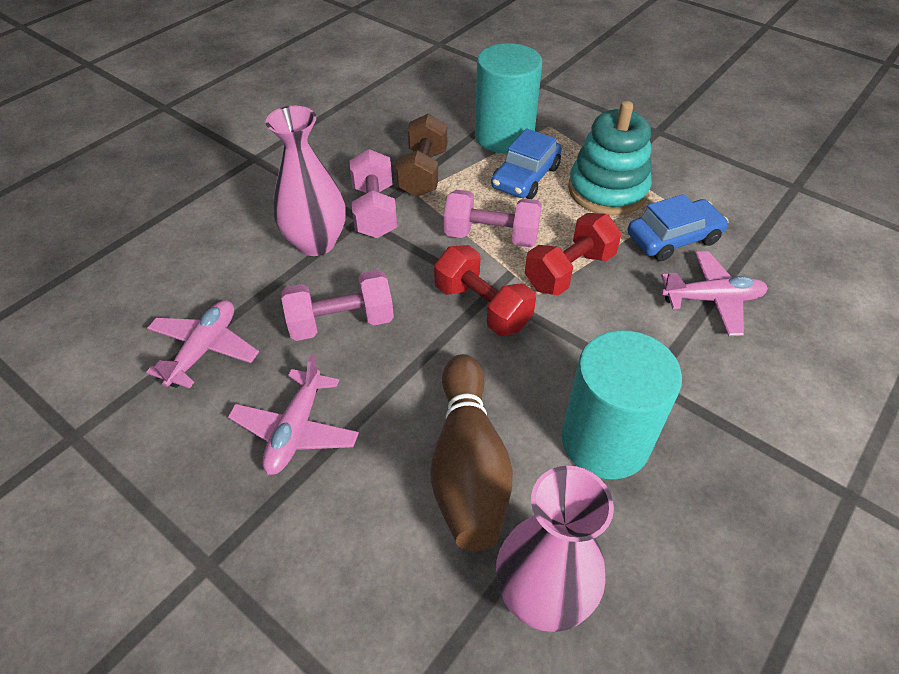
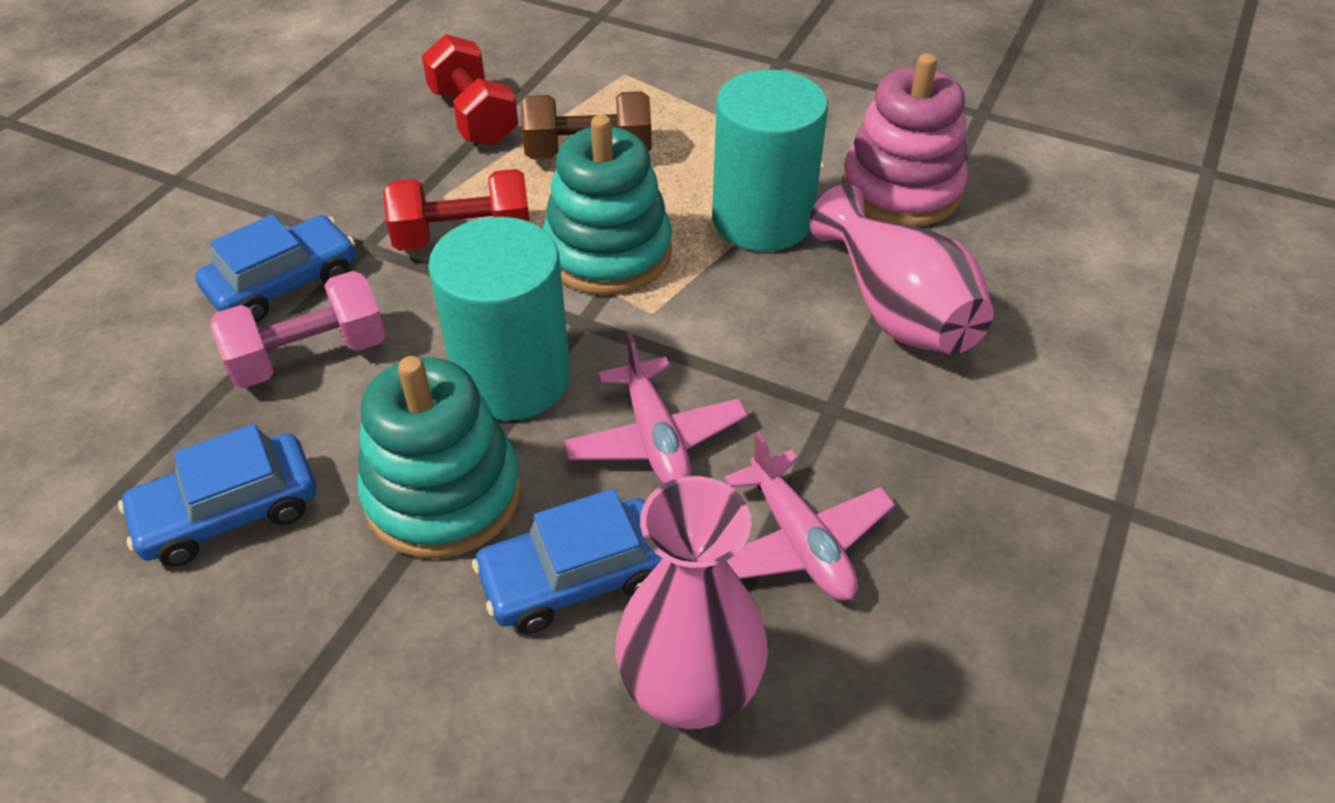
blue car: [491,128,562,199] [628,194,728,261] = 2 -> [118,424,316,567] [195,214,355,322] [472,489,663,634] = 3
brown bowling pin: [430,354,513,551] = 1 -> none = 0
pink dumbbell: [281,270,394,341] [350,149,397,238] [444,190,542,247] = 3 -> [210,271,386,388] = 1
pink plane: [146,300,259,389] [228,354,359,475] [661,251,768,336] = 3 -> [563,333,748,484] [724,431,895,601] = 2
pink stacking toy: none = 0 -> [842,54,968,227] = 1
turquoise stacking toy: [568,101,652,216] = 1 -> [357,356,522,559] [543,115,672,295] = 2

